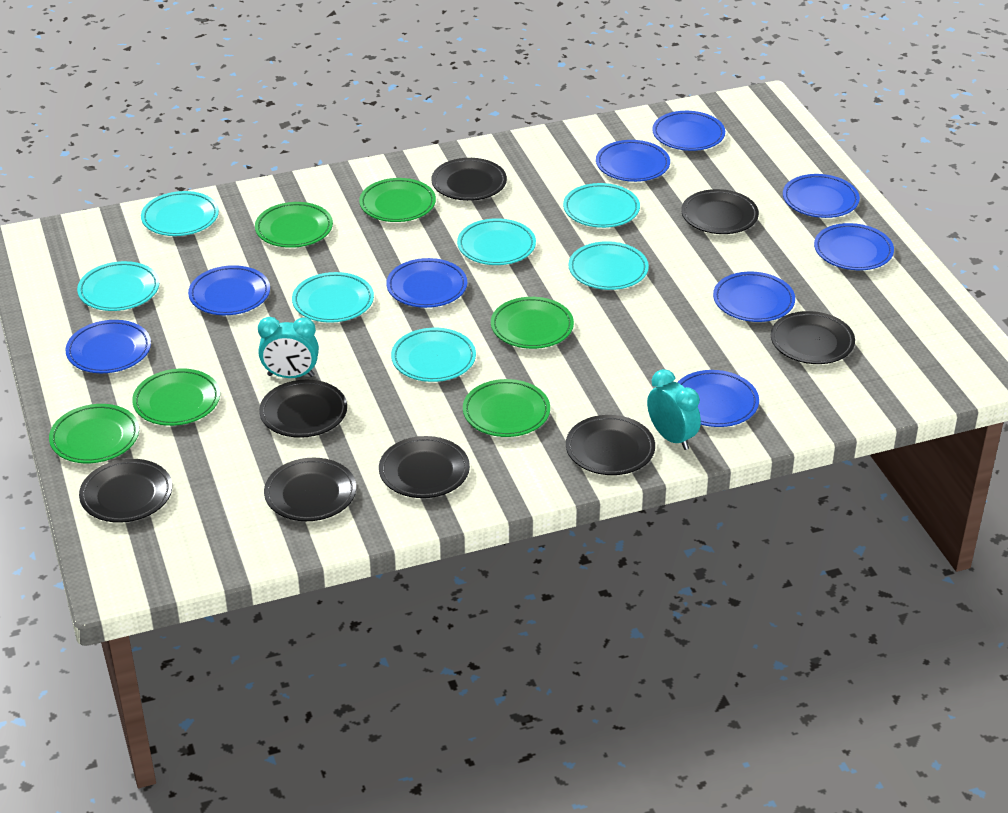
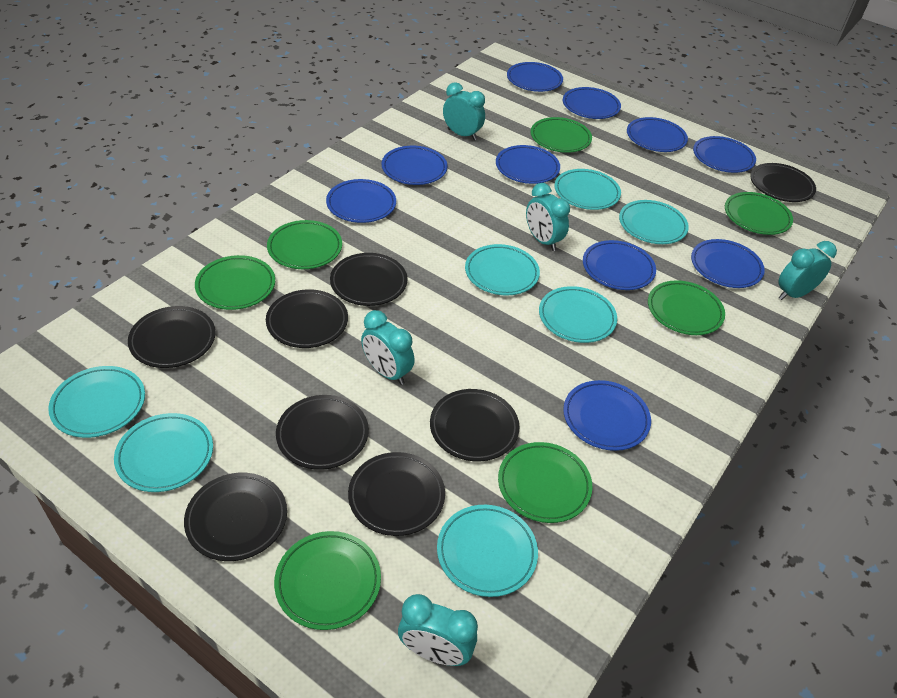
blue plate: [66,320,151,373] [188,265,270,315] [386,258,467,308] [596,140,670,182] [652,111,725,151] [677,370,759,427] [713,272,795,322] [783,174,860,218] [814,223,894,270] = 9 -> [326,179,396,223] [381,146,448,185] [496,145,560,184] [507,62,563,92] [563,87,621,119] [563,380,651,451] [583,240,656,290] [627,117,688,152] [691,239,765,288] [693,136,756,173] = 10
green plate: [49,404,139,463] [132,369,220,426] [255,202,333,248] [359,178,436,222] [463,379,550,437] [491,297,574,349] = 6 -> [195,255,275,310] [267,220,342,269] [274,531,381,630] [498,442,592,523] [531,117,592,153] [648,280,725,335] [725,192,793,235] = 7
turquoise clock: [258,317,319,378] [647,369,701,450] = 2 -> [361,310,415,385] [398,594,478,666] [443,82,485,140] [526,183,570,251] [778,241,837,300] = 5

